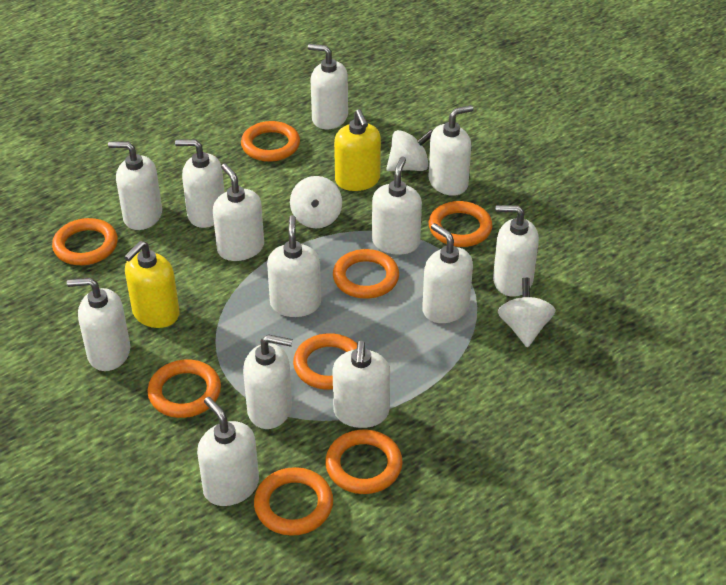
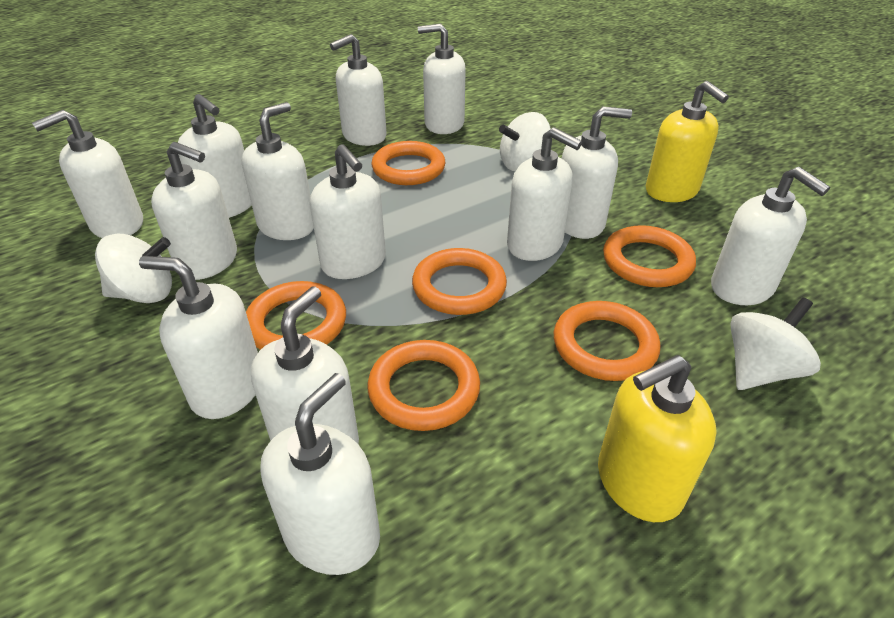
orange ring: [52,218,118,265] [148,360,221,418] [241,121,300,162] [254,467,333,536] [293,333,357,390] [325,430,403,494] [333,249,399,299] [429,201,492,247] = 8 -> [246,281,346,350] [368,340,480,431] [372,141,445,185] [412,248,507,315] [554,301,660,381] [603,225,696,287] = 6

